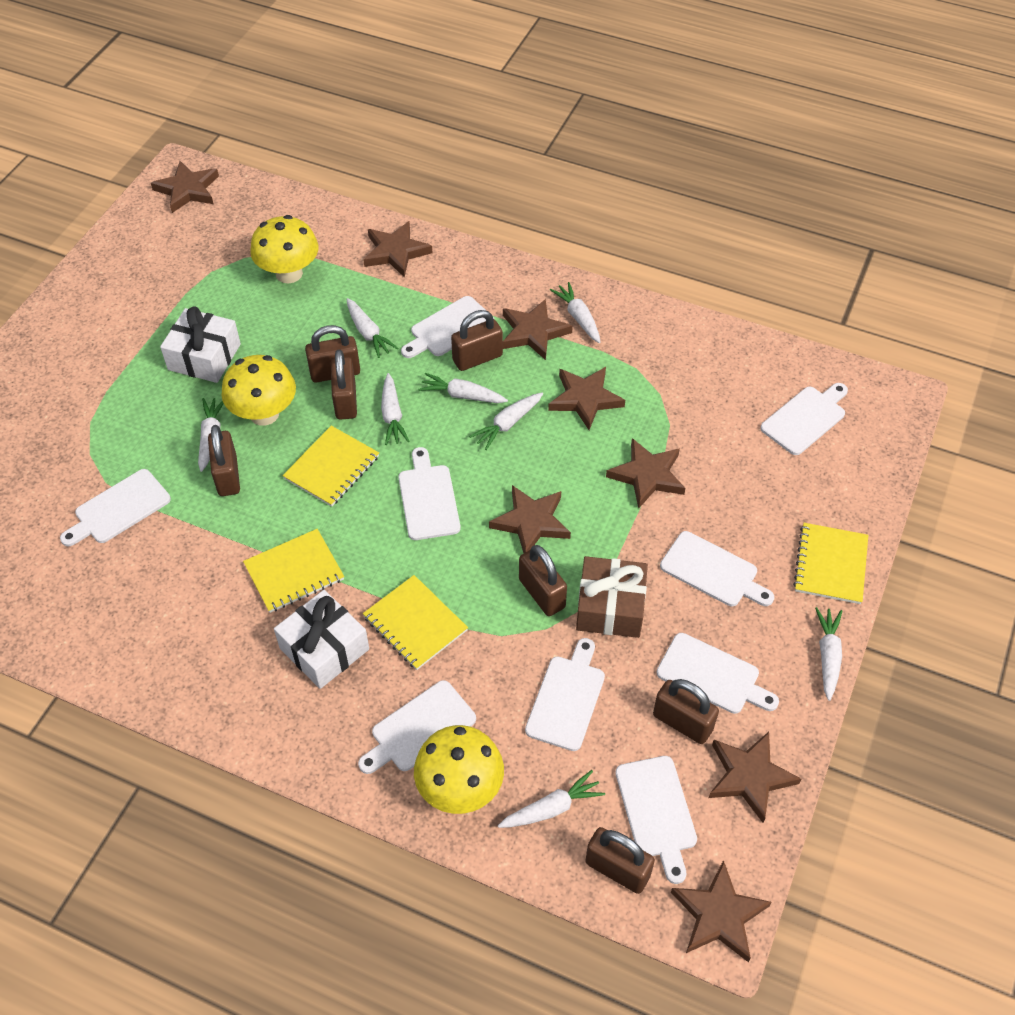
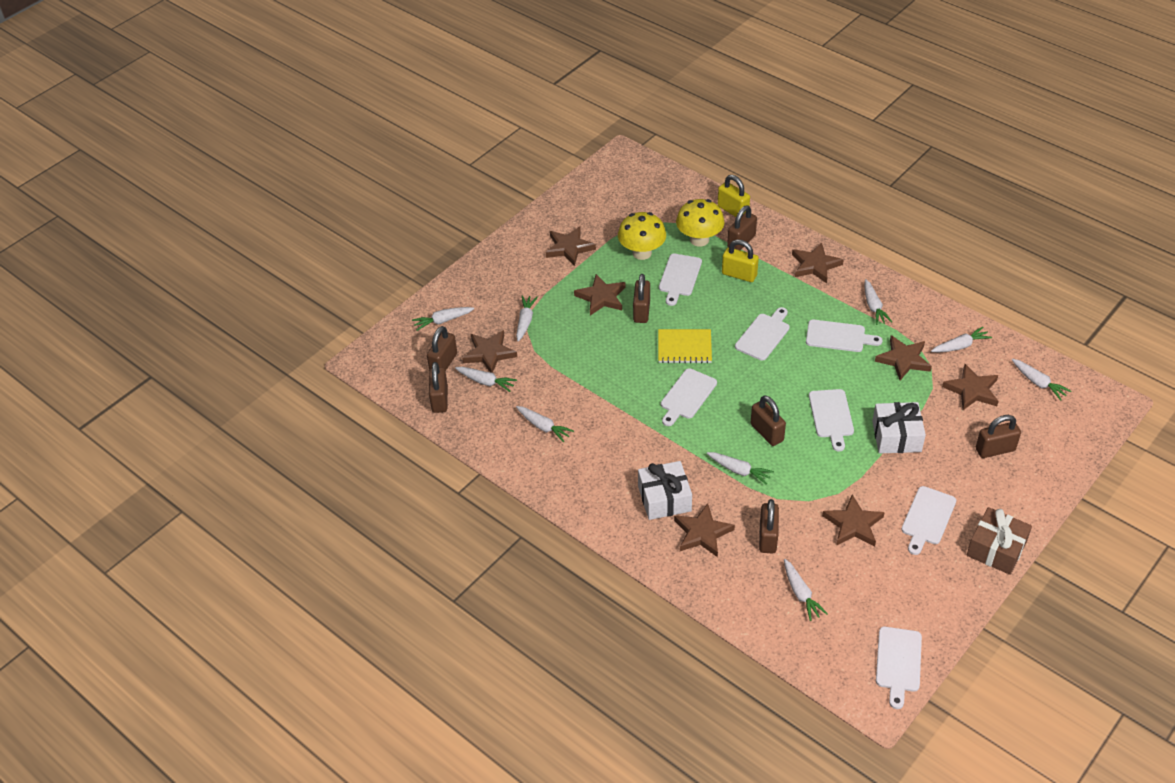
white carrot: [198,398,224,472] [346,298,398,358] [381,373,410,445] [418,373,508,403] [469,393,543,450] [498,770,605,828] [550,282,600,343] [815,607,843,701] = 8 -> [412,307,474,331] [455,367,517,392] [516,295,538,341] [516,406,574,442] [707,452,774,485] [784,559,828,621] [864,279,892,325] [931,327,992,353] [1012,359,1071,400] = 9
white cutting board: [60,469,171,547] [358,680,476,774] [398,447,461,540] [401,296,494,358] [525,638,605,751] [615,756,697,884] [657,633,779,714] [660,531,775,606] [760,383,848,455] = 9 -> [659,254,702,306] [661,368,717,426] [735,307,790,361] [806,320,883,352] [809,389,854,451] [876,627,922,709] [901,486,956,555] = 7
yellow mushroom: [221,355,296,426] [250,215,318,283] [414,725,504,814] = 3 -> [618,212,666,260] [676,199,724,247] = 2
yellow notebook: [243,529,344,613] [283,426,379,507] [363,575,468,670] [793,523,868,604] = 4 -> [658,329,712,363] = 1
yellow padlock: none = 0 -> [718,175,750,217] [722,239,759,282] = 2

